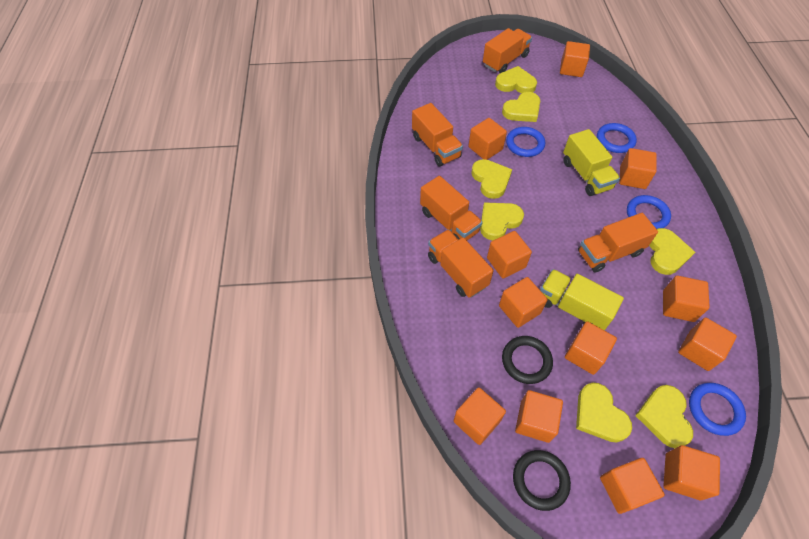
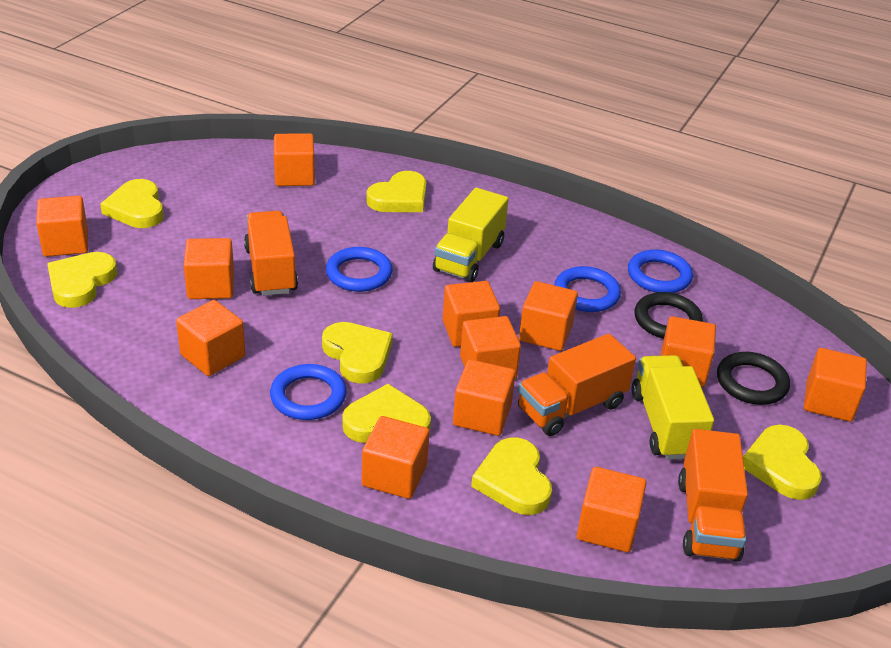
orange truck: [412,103,463,166] [420,176,483,240] [428,229,494,298] [483,28,532,73] [578,213,658,272] = 5 -> [244,211,298,296] [518,334,636,436] [678,429,748,562] = 3

